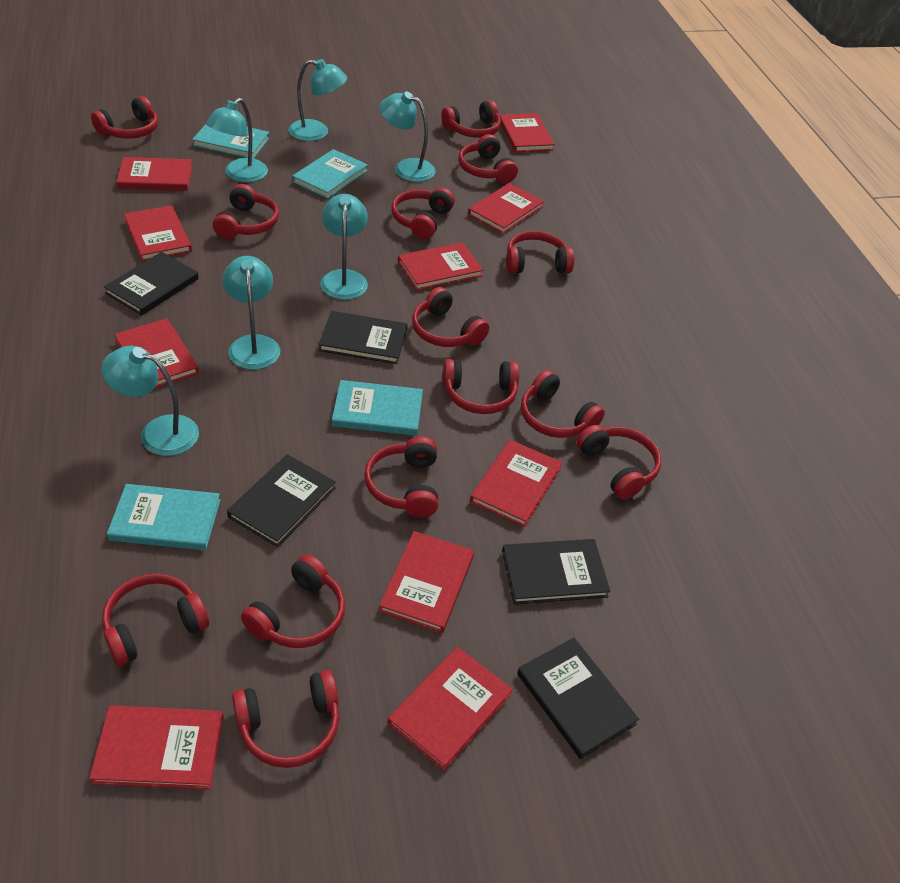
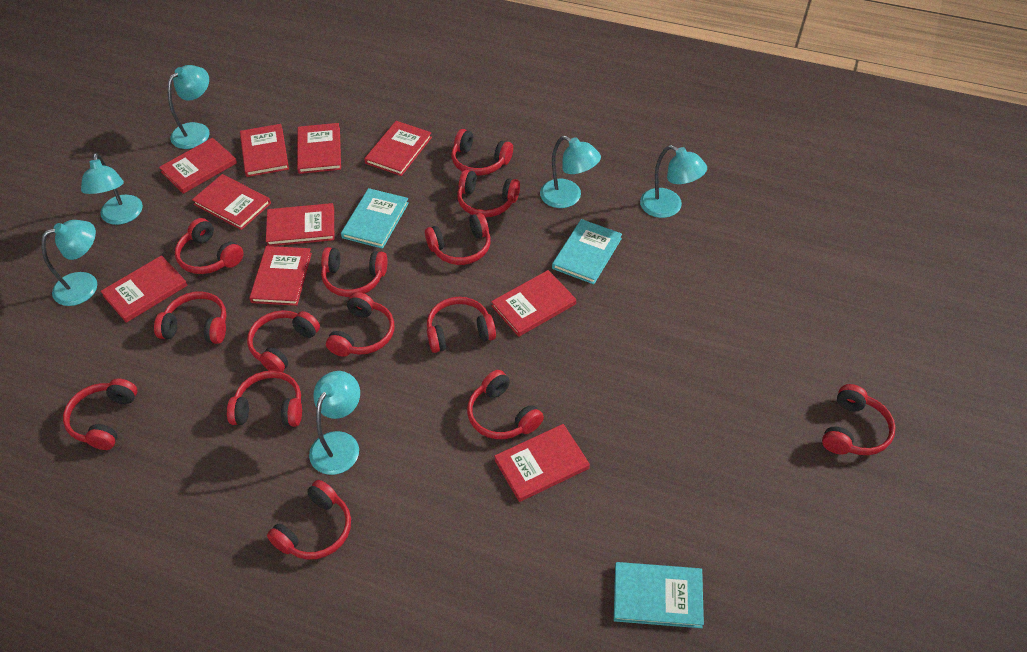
black book: [104,252,199,315] [227,454,336,547] [319,311,407,364] [502,539,610,605] [517,638,639,759] = 5 -> none = 0
turquoise book: [107,484,221,550] [192,124,270,158] [292,149,368,199] [332,380,423,436] = 4 -> [341,188,409,249] [552,219,622,284] [614,562,704,628] = 3

